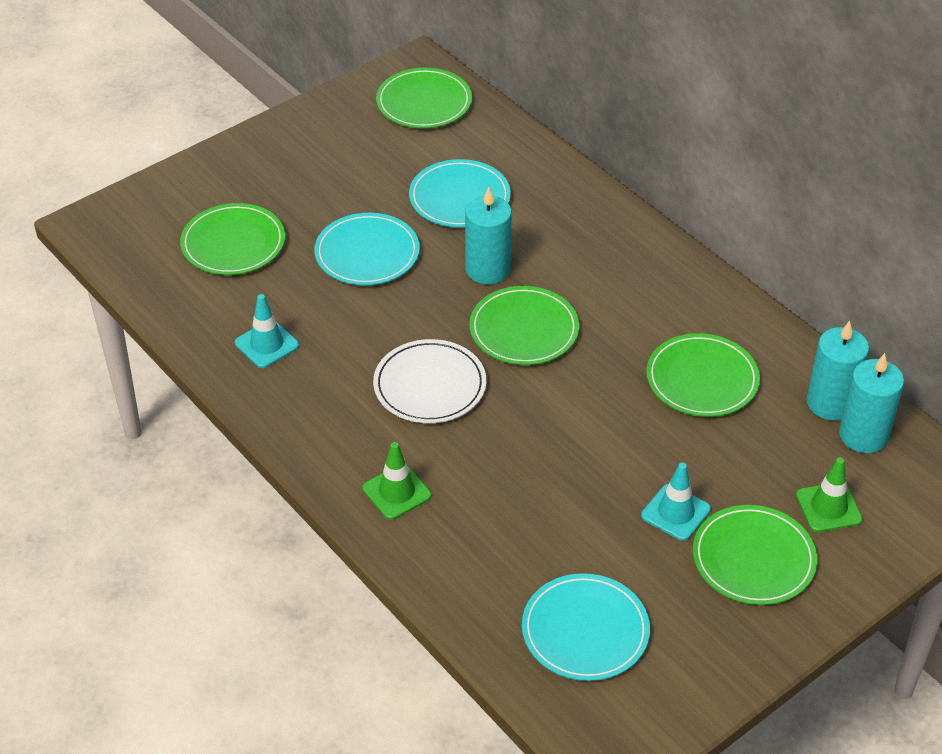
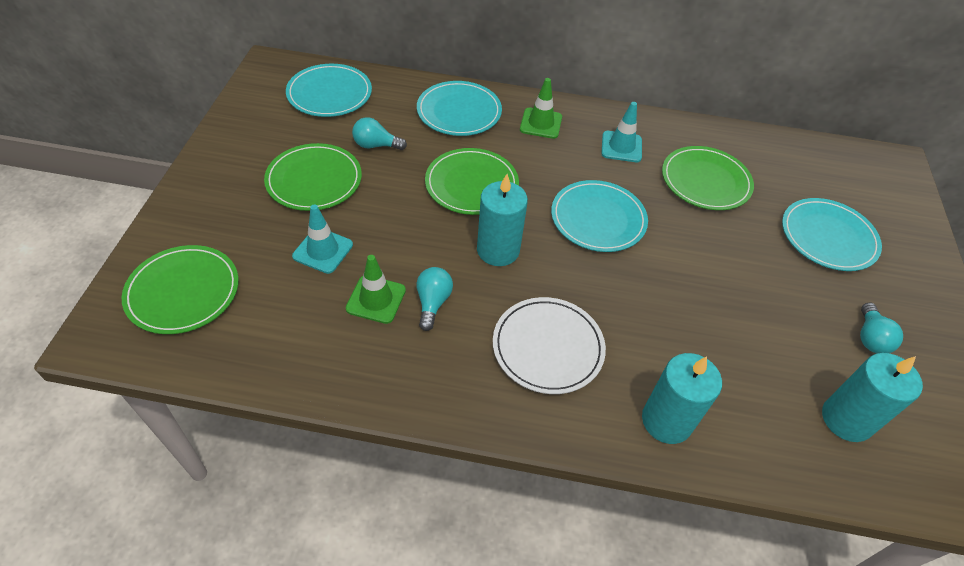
green plate: [180,203,285,275] [376,68,472,128] [469,286,579,365] [646,333,760,417] [693,505,817,605] = 5 -> [122,245,239,334] [264,143,362,211] [425,148,519,215] [662,146,754,210] = 4
turquoise light bulb: none = 0 -> [352,117,407,150] [417,267,453,331] [860,303,903,353] = 3
turquoise plate: [314,213,420,285] [409,159,511,228] [522,573,650,681] = 3 -> [286,64,372,117] [417,81,502,136] [551,180,648,252] [782,198,882,271] = 4

